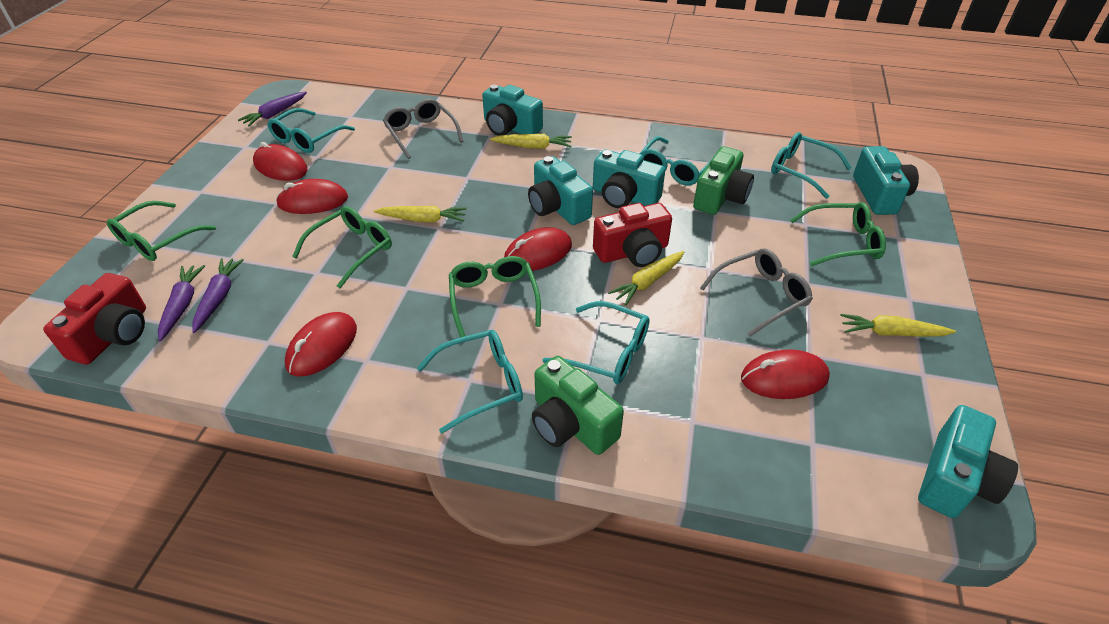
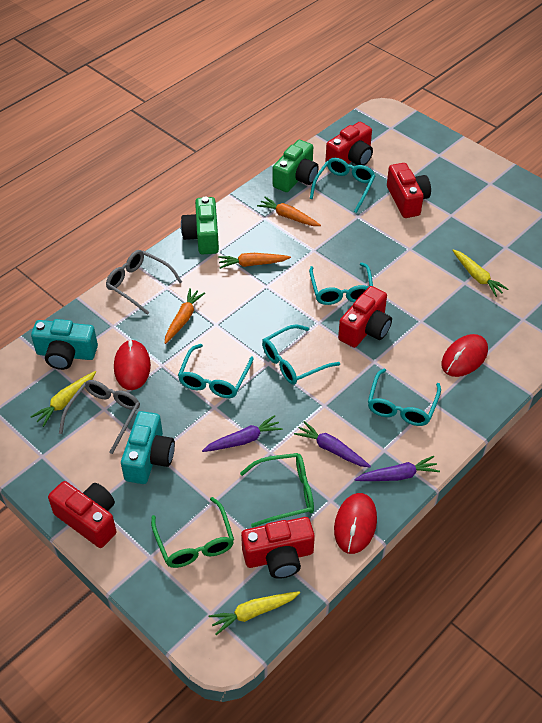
green glasses: [107,201,216,261] [292,206,392,288] [449,256,541,338] [790,202,886,266] = 4 -> [151,497,234,568] [240,453,314,528] = 2
orange carrot: none = 0 -> [165,288,205,344] [218,253,291,269] [257,197,321,226] = 3
red camera: [43,273,146,365] [593,203,672,267] = 2 -> [48,481,116,548] [241,517,315,579] [326,122,373,166] [338,286,392,348] [387,163,431,218] = 5
red mouse: [253,142,308,181] [276,179,348,214] [285,312,357,376] [504,227,572,271] [741,349,830,399] = 5 -> [114,339,151,390] [334,493,377,554] [442,334,488,377] = 3
turquoise camera: [482,85,543,136] [528,156,593,225] [593,150,665,208] [853,146,919,215] [918,405,1018,518] = 5 -> [31,319,98,370] [121,411,175,484] = 2
yellow carrot: [374,206,467,222] [490,134,572,149] [608,251,684,306] [840,314,956,337] = 4 -> [31,371,96,427] [208,591,300,635] [452,250,508,297] = 3

